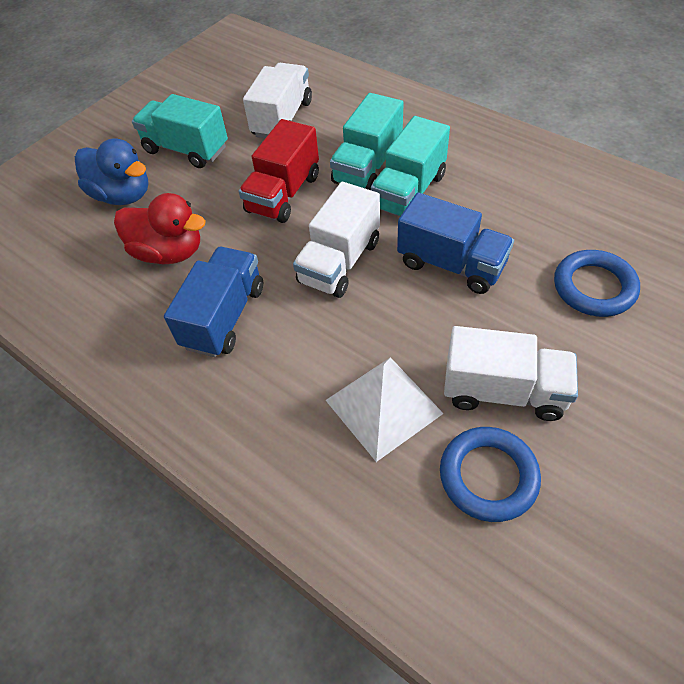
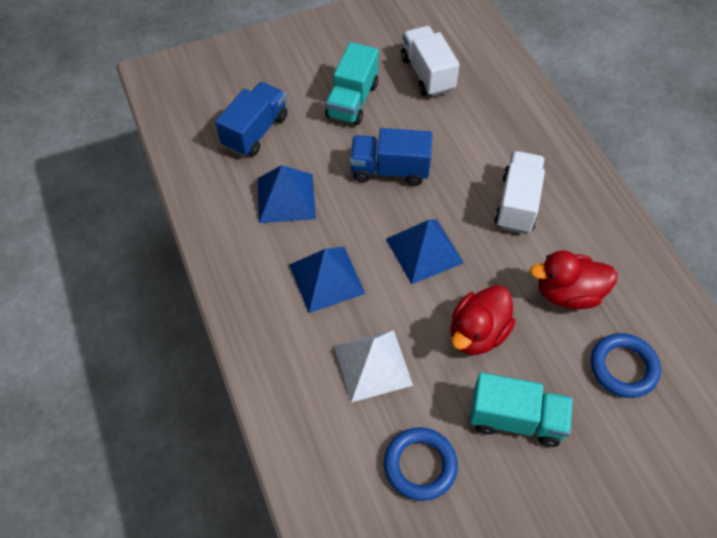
blue duck: [75,138,149,205] = 1 -> none = 0
blue pyramid: none = 0 -> [258,165,316,223] [289,247,366,313] [386,219,464,285] = 3
red duck: [114,193,206,264] = 1 -> [451,285,515,355] [530,250,618,309] = 2
red truck: [239,119,319,223] = 1 -> none = 0
turquoise truck: [132,94,228,168] [330,93,404,190] [371,116,450,217] = 3 -> [325,42,379,125] [469,372,573,447] = 2
white truck: [243,63,312,138] [293,182,380,298] [444,326,578,421] = 3 -> [401,26,460,97] [494,151,545,234] = 2

